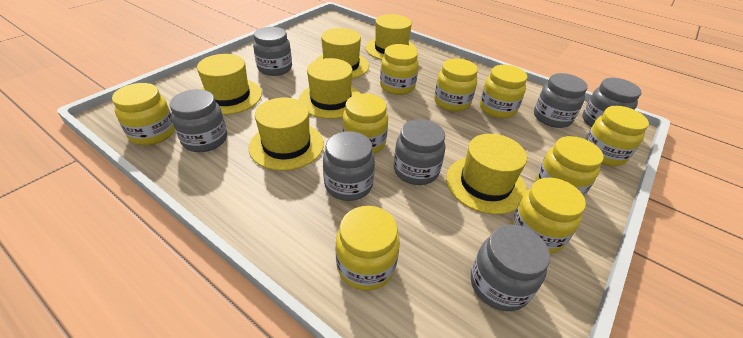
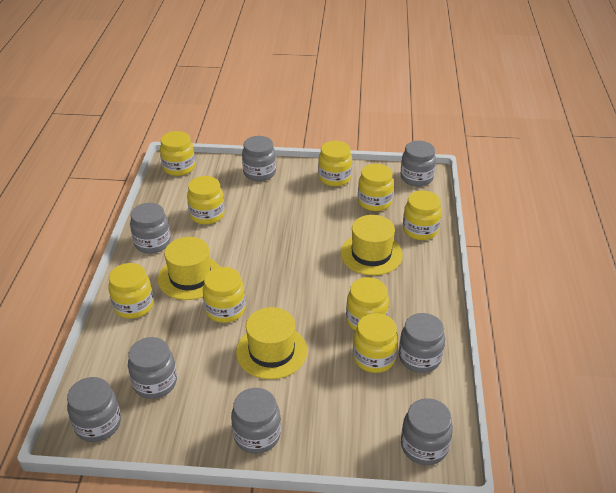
grey jar: [169,89,227,152] [253,27,292,76] [323,131,375,201] [394,119,445,185] [471,225,550,311] [534,73,588,128] [582,78,641,127] = 7 -> [67,377,121,442] [128,337,177,399] [130,203,171,253] [231,388,281,454] [242,136,276,181] [399,313,445,373] [401,141,436,186] [401,398,453,465] = 8
yellow hat: [197,54,262,115] [248,98,324,171] [299,58,360,119] [315,28,369,79] [366,14,417,60] [446,134,527,215] = 6 -> [158,237,220,300] [236,307,307,379] [340,215,403,275] = 3

